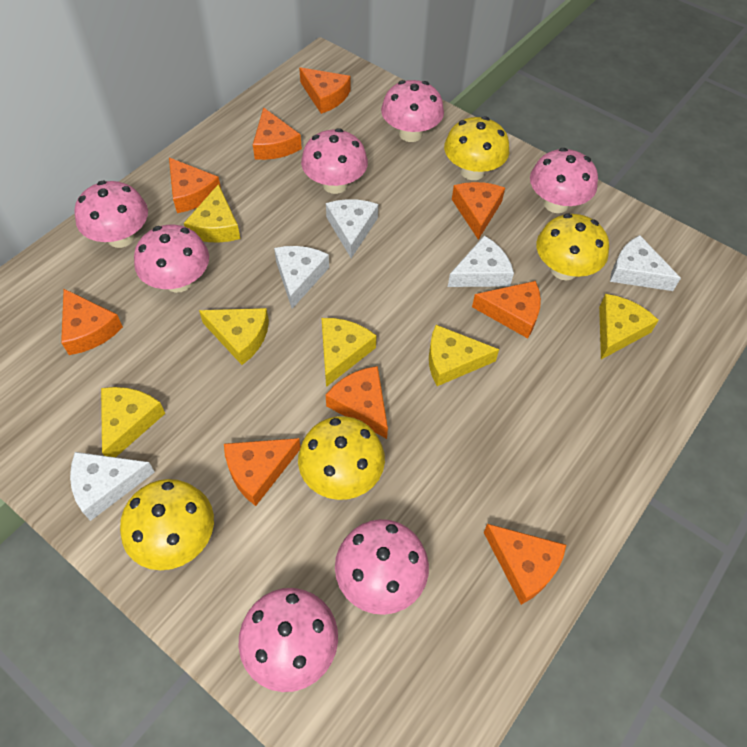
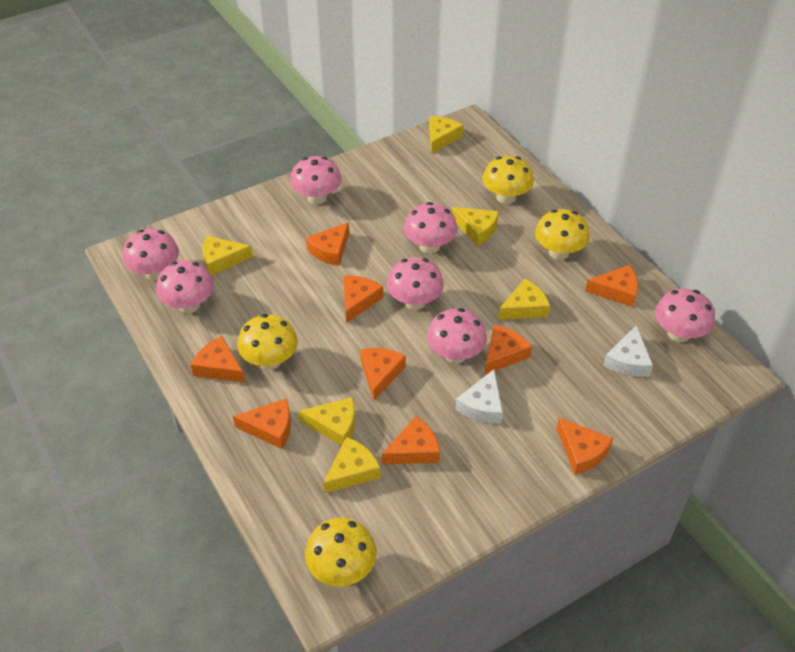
white cheese: [70,452,155,521] [274,246,329,309] [326,199,378,258] [448,236,514,287] [610,235,681,291] = 5 -> [455,369,503,423] [603,325,653,377] = 2

